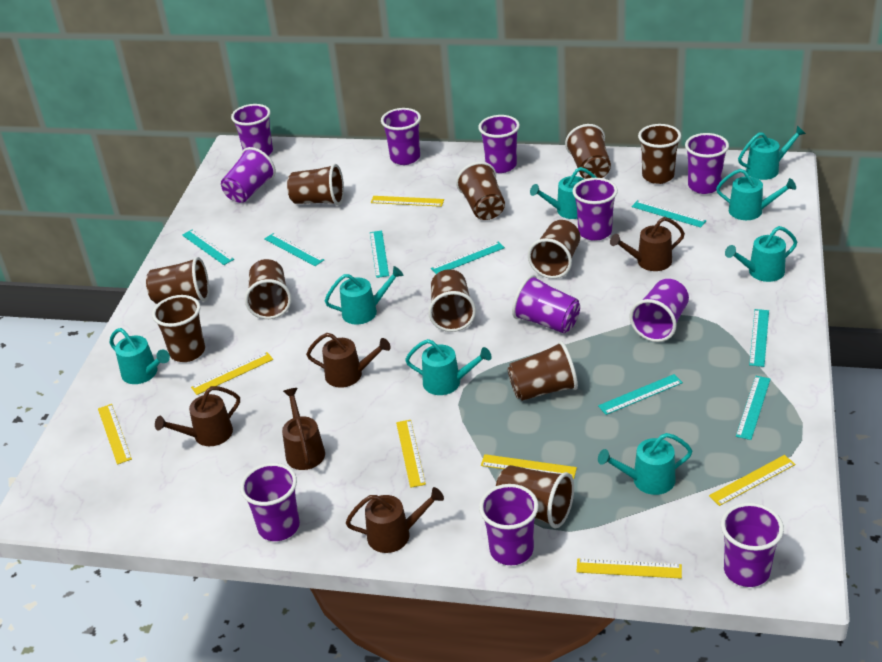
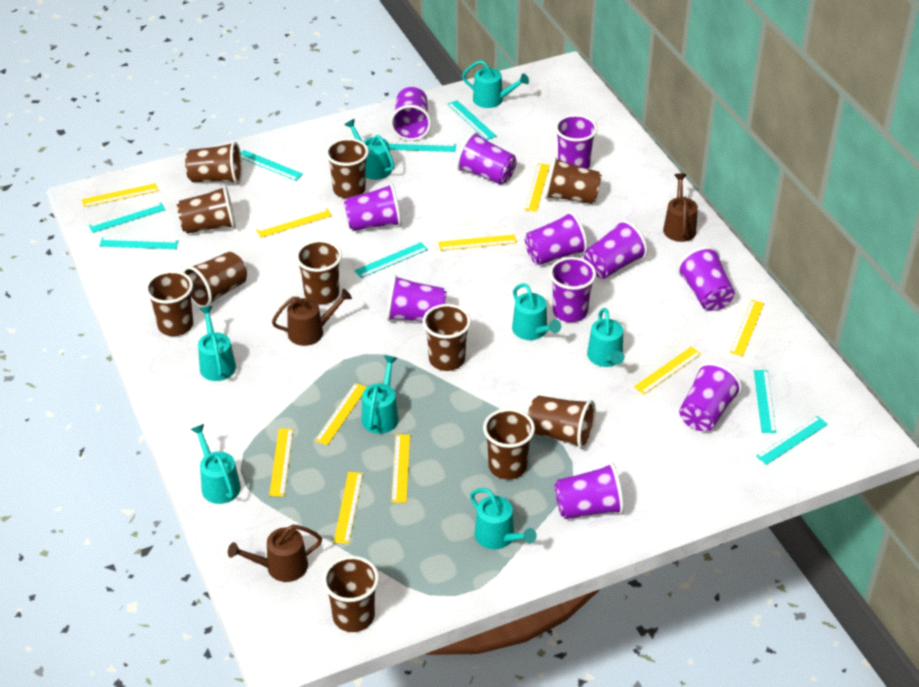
brown watering can: [155,386,240,446] [282,388,325,470] [306,333,391,388] [346,487,444,553] [610,217,685,271] = 5 -> [228,525,322,582] [272,289,352,346] [663,173,698,242] = 3
yellow ruler: [98,404,132,465] [191,352,273,395] [371,196,444,207] [396,420,426,488] [481,454,577,479] [576,559,682,579] [709,455,795,506] = 7 -> [82,183,159,207] [256,208,332,238] [269,429,293,497] [315,383,367,445] [334,472,363,544] [391,434,410,503] [438,234,517,251] [525,163,550,212] [634,347,701,394] [730,300,764,356] = 10

